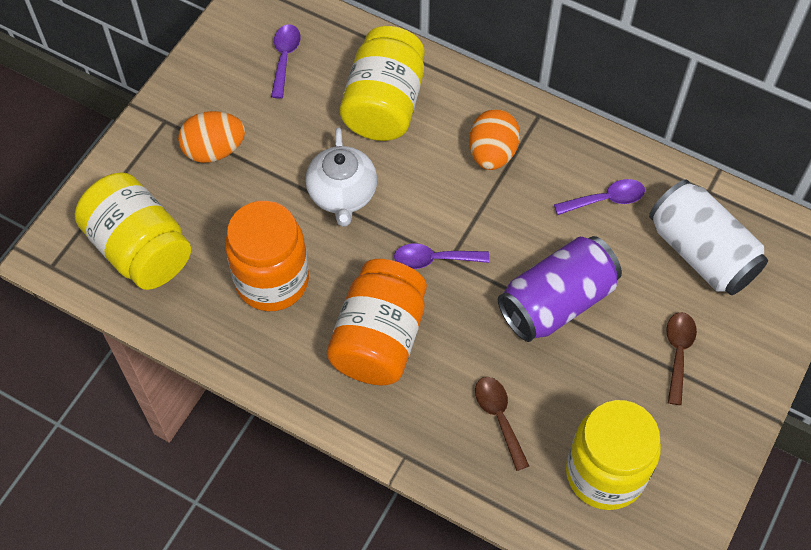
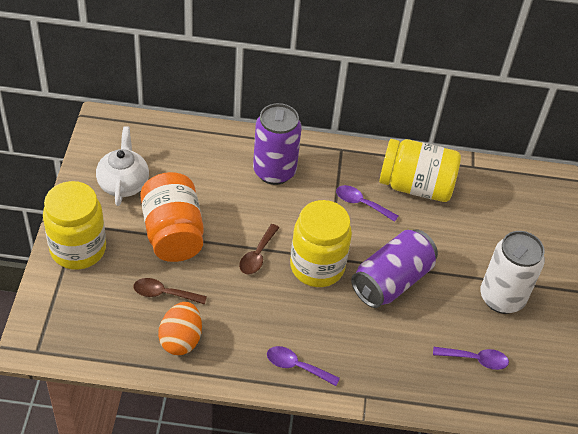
orange egg: [178,111,245,163] [469,109,520,170] = 2 -> [158,302,202,355] = 1
orange jar: [225,201,309,311] [327,259,427,385] = 2 -> [140,172,204,262] = 1
purple can: [498,236,622,342] = 1 -> [253,103,302,185] [351,229,438,308] = 2

